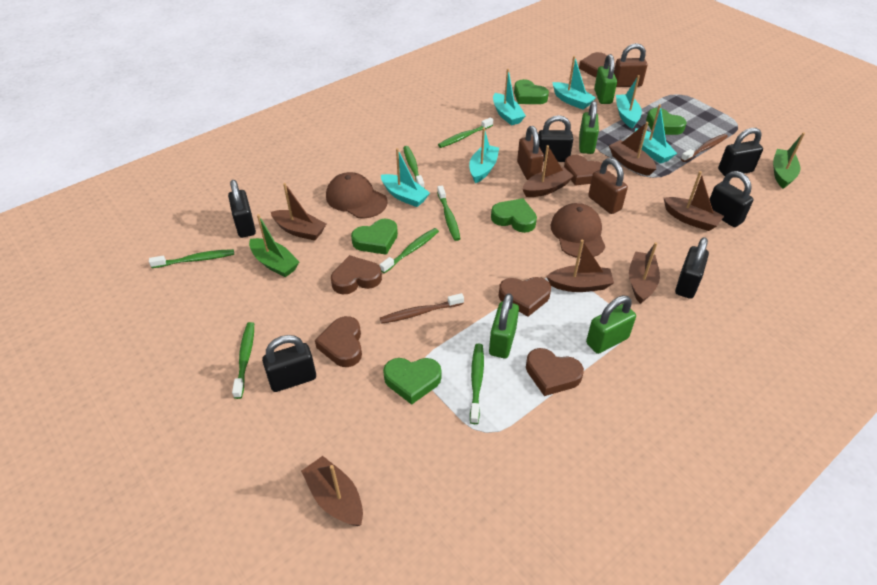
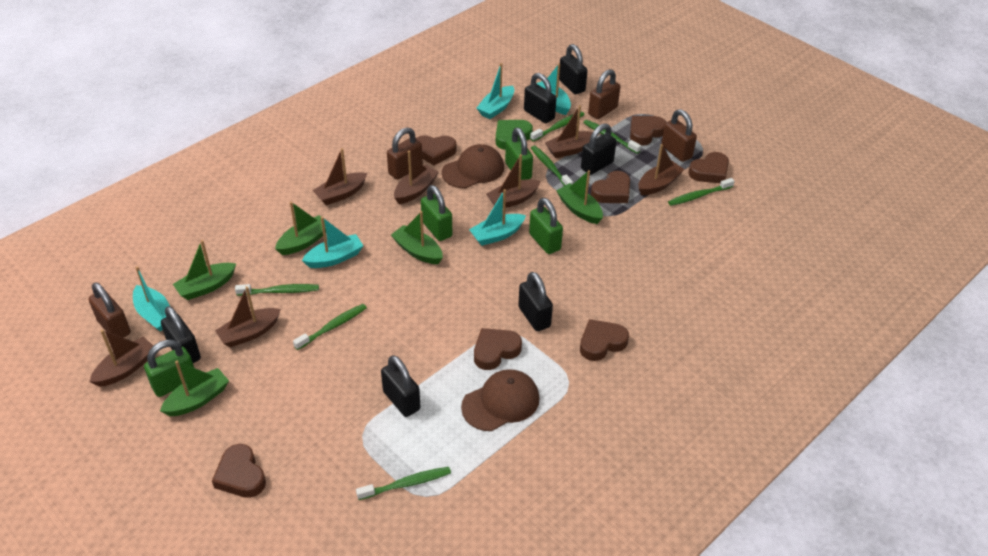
brown heart: [315,316,362,367] [331,255,382,294] [499,277,551,317] [526,348,584,396] [564,155,607,186] [579,52,607,77] = 6 -> [212,444,266,498] [416,135,456,165] [474,328,522,370] [580,319,629,361] [591,171,630,203] [630,116,666,146] [688,152,729,183] = 7
brown padlock: [517,126,544,180] [588,158,628,214] [614,43,647,87] = 3 -> [88,282,131,338] [387,128,423,180] [588,69,620,119] [661,109,697,162] = 4
brown toothbrush: [380,293,464,324] [681,134,728,162] = 2 -> none = 0
green boat: [249,214,299,277] [773,132,805,189] = 2 -> [160,361,229,416] [173,240,236,300] [275,201,326,255] [391,211,443,264] [556,170,603,224] = 5
green heart: [351,219,398,255] [383,358,442,405] [491,198,537,233] [514,79,549,104] [646,108,686,135] = 5 -> [496,120,533,150] = 1
turquoise boat: [381,148,430,207] [469,128,499,183] [493,69,526,126] [552,56,596,110] [616,75,642,128] [635,104,677,164] = 6 -> [133,266,170,331] [302,217,364,268] [469,189,526,246] [477,63,514,119] [536,64,571,115] = 5

